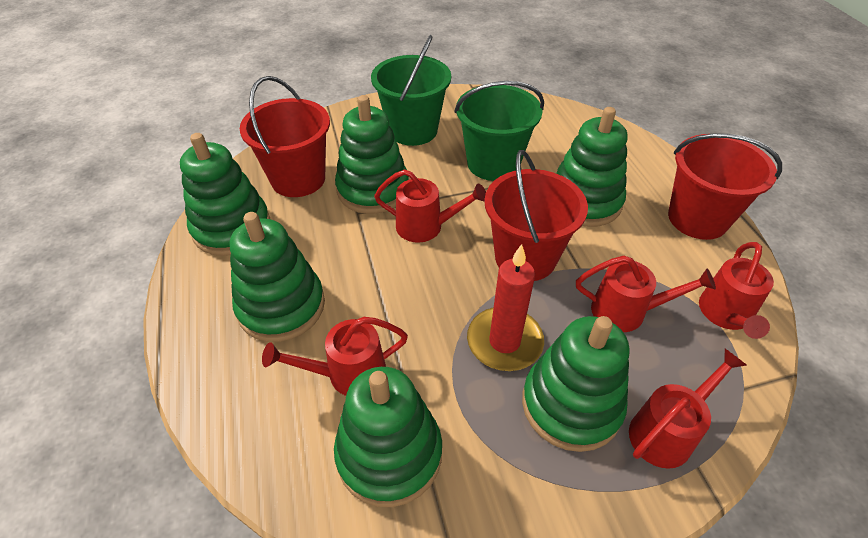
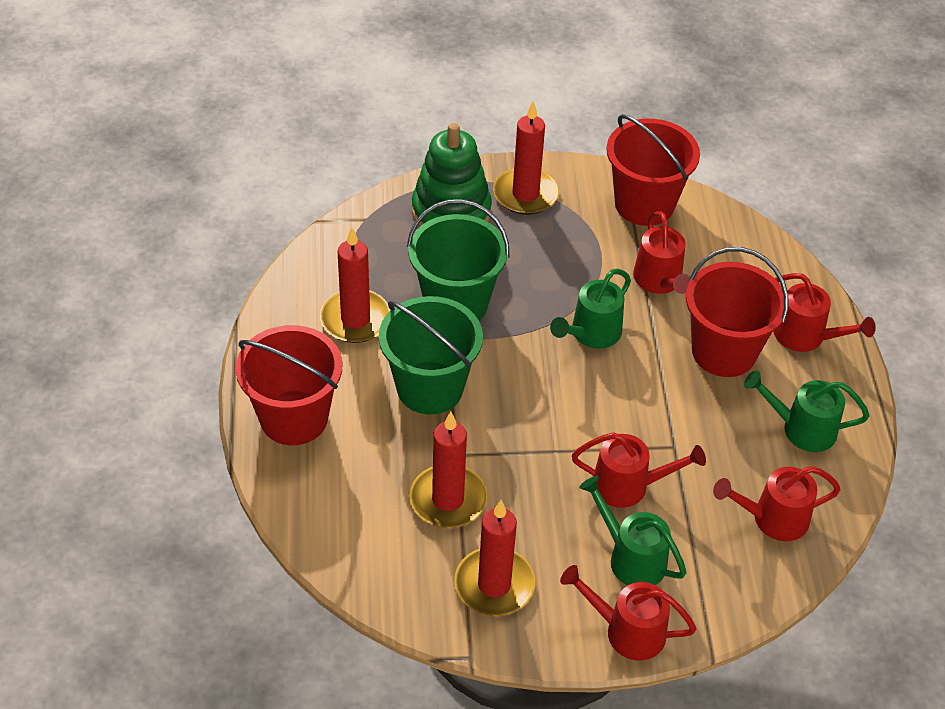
green stacking toy: [180,133,270,256] [230,212,325,342] [334,367,442,507] [335,95,409,214] [522,316,629,452] [556,107,628,227] = 6 -> [412,123,492,227] = 1
green watering can: none = 0 -> [550,268,631,349] [579,476,686,585] [744,371,870,452] = 3
red candle: [467,244,544,371] = 1 -> [320,227,391,343] [409,412,487,528] [454,500,535,616] [493,101,559,215] = 4

